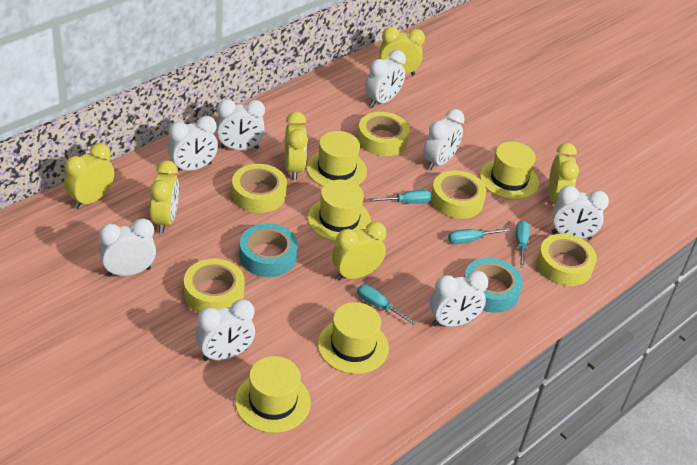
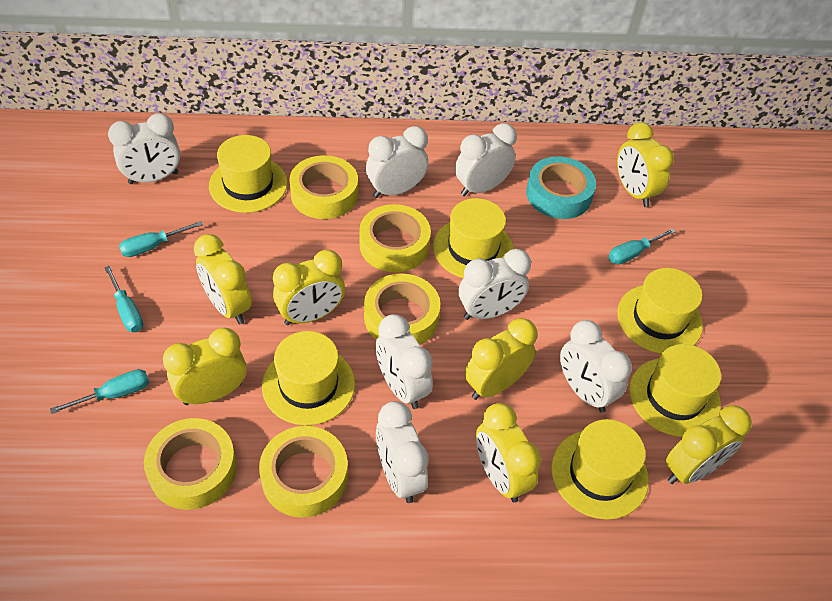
turquoise tape: [239,223,298,277] [464,258,523,313] = 2 -> [526,156,596,219] = 1
white clock: [99,218,156,277] [167,116,218,171] [196,299,255,361] [216,99,265,150] [365,50,406,107] [423,109,465,170] [429,271,488,327] [552,186,609,240] = 8 -> [108,113,180,184] [366,126,429,198] [376,314,433,409] [376,401,429,503] [455,123,517,196] [459,249,531,320] [560,320,632,413] = 7
yellow clock: [64,143,114,209] [150,161,179,233] [285,112,308,180] [332,222,386,281] [379,27,425,75] [549,143,579,202] = 6 -> [163,328,247,405] [194,234,252,324] [273,250,345,325] [465,318,537,400] [476,403,541,503] [617,122,674,207] [666,405,752,484] = 7
yellow hat: [235,356,311,433] [306,131,367,186] [307,180,371,241] [318,302,389,374] [480,142,539,200] = 5 -> [209,135,288,213] [262,331,355,426] [433,198,514,278] [552,419,649,520] [617,268,703,354] [629,344,721,437] = 6

